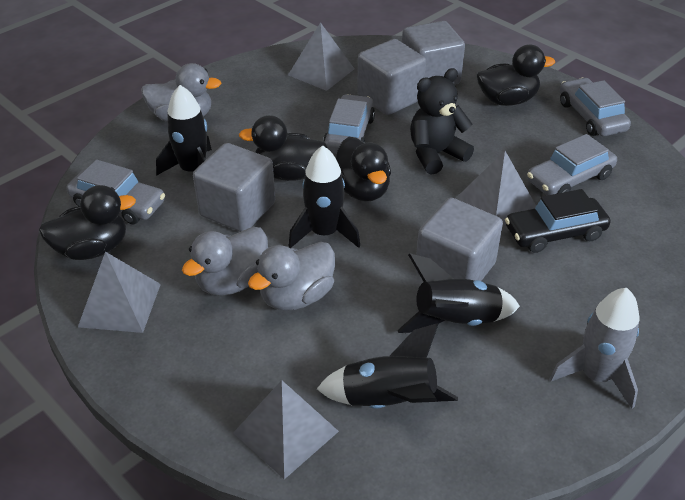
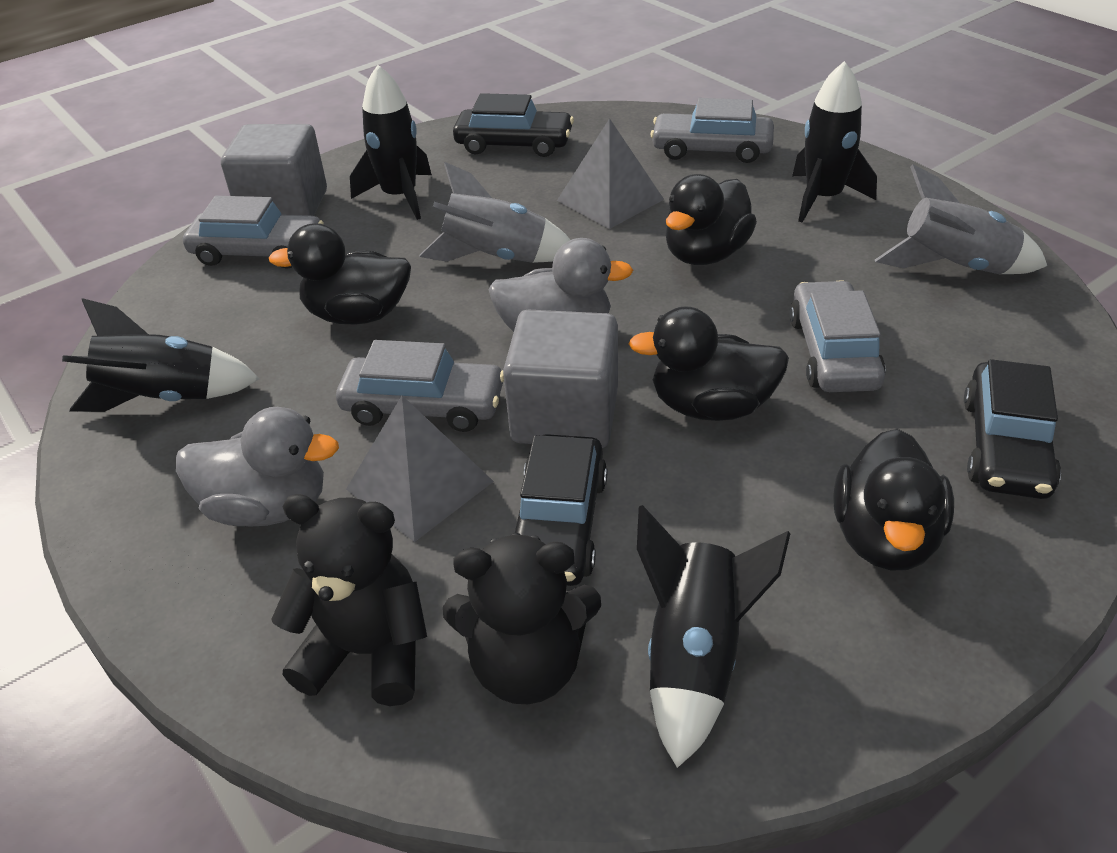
black car: [505,189,610,253] = 1 -> [453,93,574,157] [515,434,607,586] [964,359,1061,499] = 3
black teddy bear: [410,68,474,175] = 1 -> [271,494,427,706] [443,533,601,704] = 2
grey cube: [193,143,275,232] [357,39,426,115] [402,21,465,85] [415,197,503,281] = 4 -> [221,124,327,216] [503,310,618,448] = 2
grey duck: [141,63,222,122] [182,227,268,296] [248,242,335,311] = 3 -> [176,407,339,527] [488,238,633,332] = 2
grey pyramid: [78,252,161,333] [233,380,339,479] [288,22,354,91] [455,151,536,226] = 4 -> [346,396,494,542] [557,118,664,229] = 2
grey rocket: [550,288,640,408] = 1 -> [419,162,570,263] [875,165,1047,274] = 2

